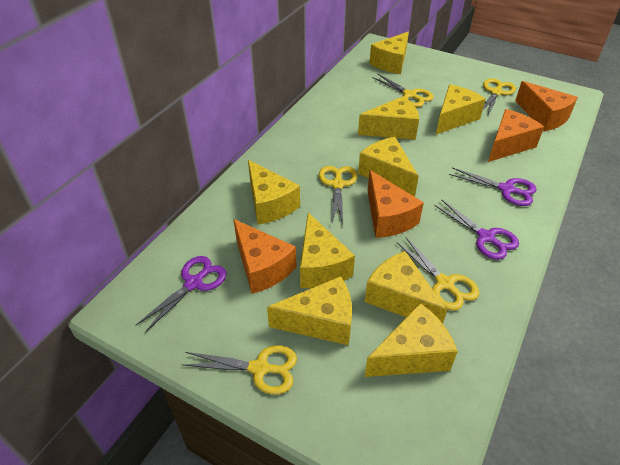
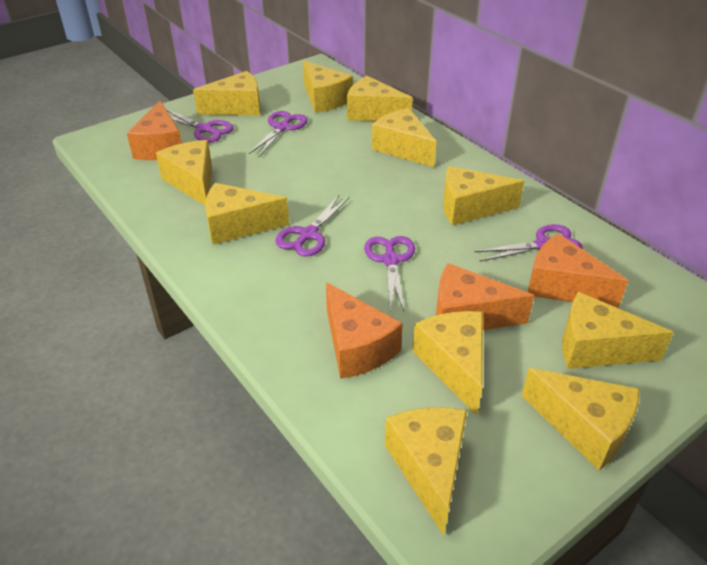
purple scissors: [136,256,227,333] [434,199,519,260] [449,168,537,206] = 3 -> [166,109,233,143] [249,111,307,157] [276,195,350,257] [364,236,415,313] [474,224,583,262] = 5
yellow cheese: [248,160,300,225] [267,276,352,345] [300,213,355,288] [358,96,419,140] [358,137,419,197] [365,251,447,324] [365,303,458,377] [369,31,409,74] [436,84,486,134] = 9 -> [156,140,212,206] [193,71,260,116] [205,183,289,245] [303,60,353,113] [347,76,413,121] [372,108,436,167] [385,407,467,535] [412,311,483,416] [443,166,524,225] [521,368,640,470] [562,292,674,369] = 11
yellow scissors: [182,345,297,395] [319,166,358,224] [372,74,434,107] [397,238,479,311] [483,78,516,117] = 5 -> none = 0

